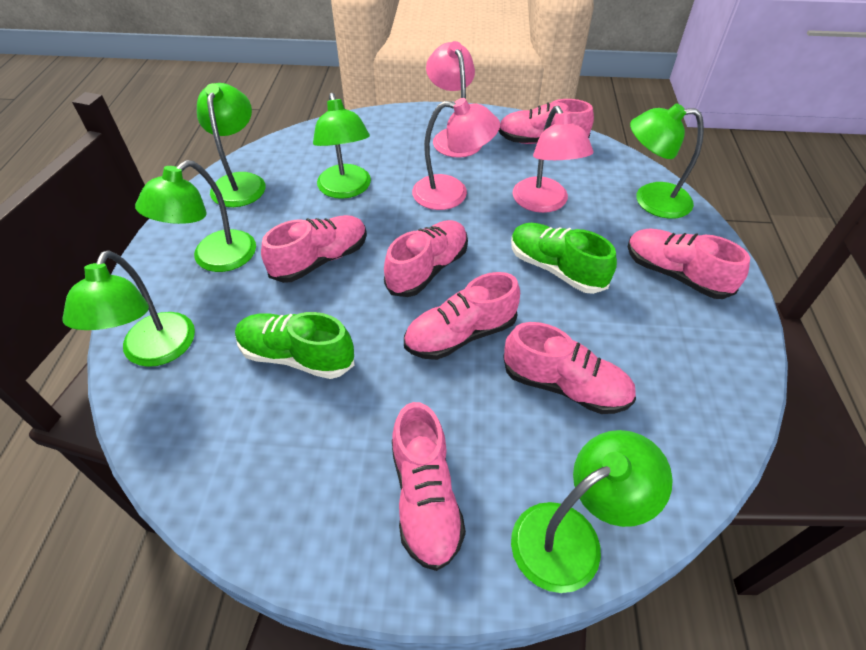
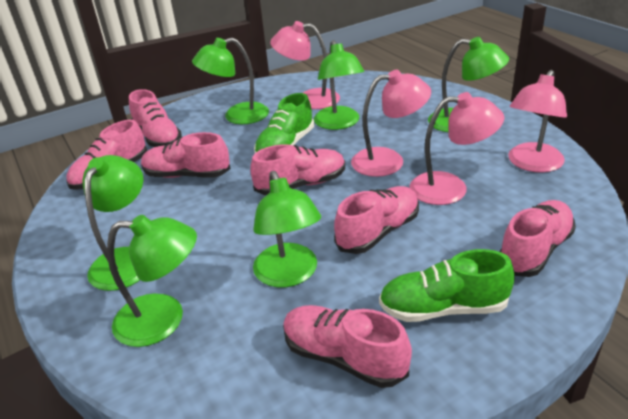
pink lamp: [412,98,500,210] [426,41,481,158] [512,106,593,213] = 3 -> [270,21,340,109] [351,69,431,177] [410,92,504,205] [508,70,567,173] = 4

